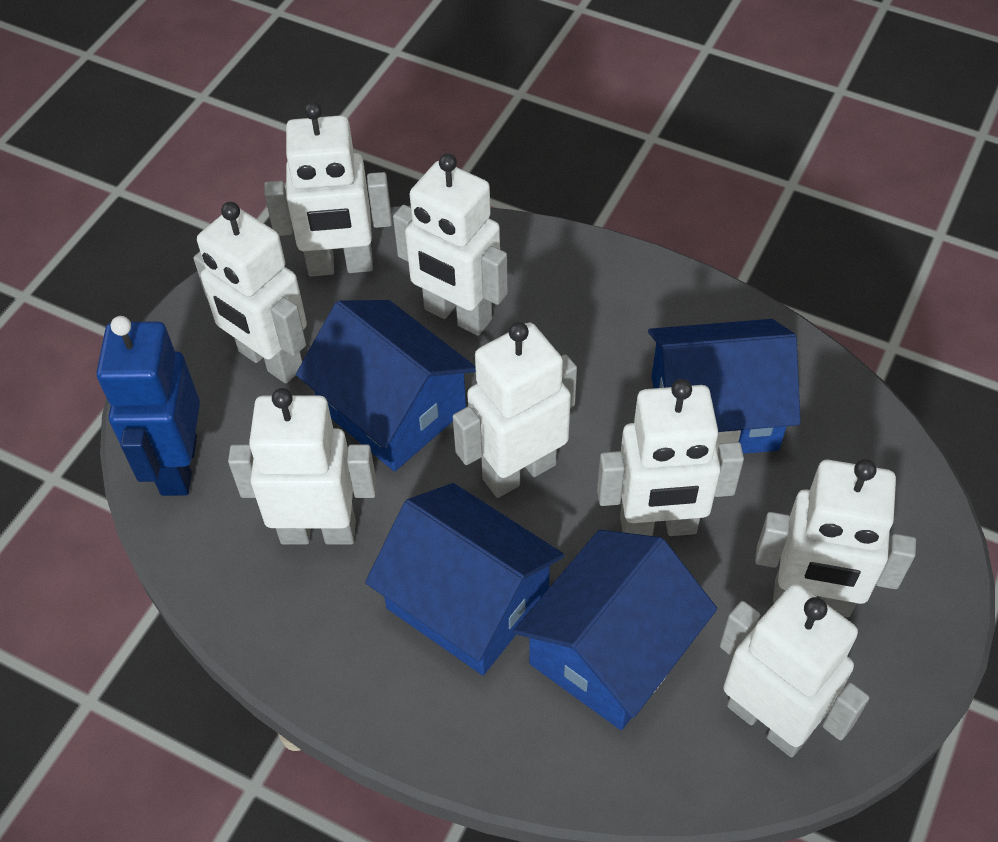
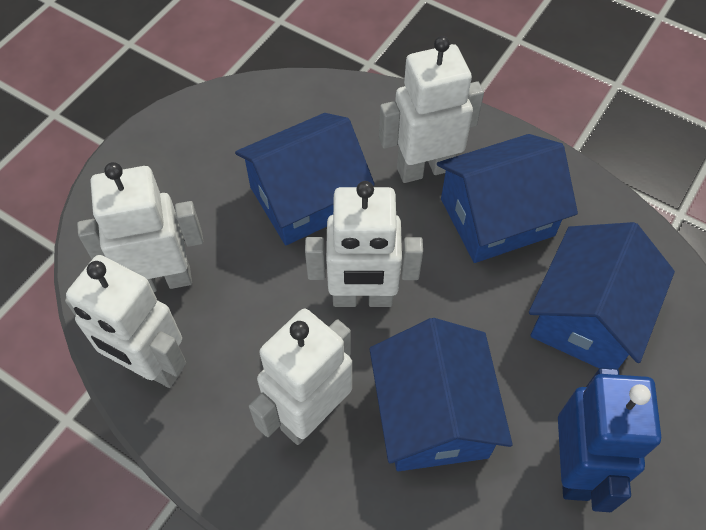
white robot: [193,202,307,383] [228,388,377,545] [264,102,392,277] [393,153,508,336] [453,322,577,498] [597,379,744,536] [720,584,869,757] [755,459,916,617] = 8 -> [65,255,186,388] [77,162,203,292] [249,309,352,445] [305,181,423,307] [379,36,484,183] = 5

